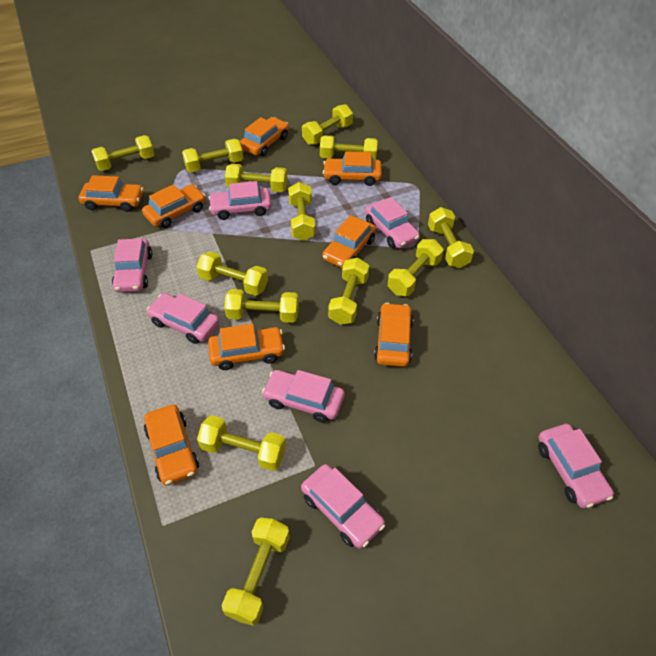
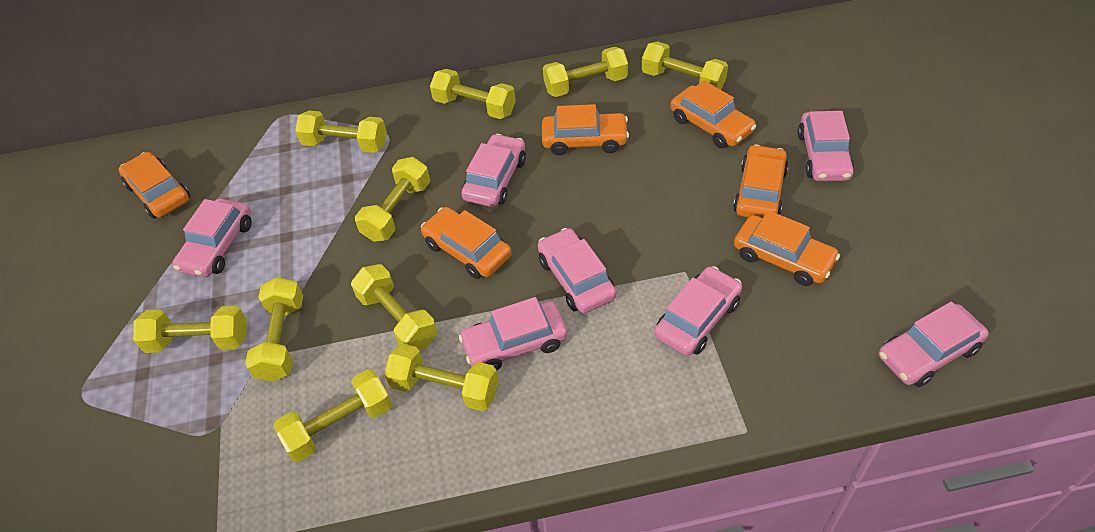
orange car: [79,175,143,212] [142,184,206,228] [144,404,199,485] [208,324,285,370] [240,117,289,156] [322,215,376,268] [323,151,382,186] [374,303,413,367] = 8 -> [118,152,190,219] [421,207,512,279] [542,104,629,155] [670,81,756,148] [733,144,789,218] [734,210,840,286] = 6
yellow dumbbell: [91,135,155,171] [182,139,243,172] [196,251,268,296] [197,415,286,471] [222,517,290,626] [224,289,299,323] [225,164,288,192] [288,182,316,241] [302,104,353,145] [320,135,378,160] [328,258,369,325] [388,239,444,296] [428,207,474,268] = 13 -> [133,306,246,353] [245,277,303,382] [273,369,392,462] [295,111,387,153] [351,264,437,350] [355,157,430,242] [384,344,499,411] [430,69,516,119] [543,47,628,97] [642,41,728,90] = 10

